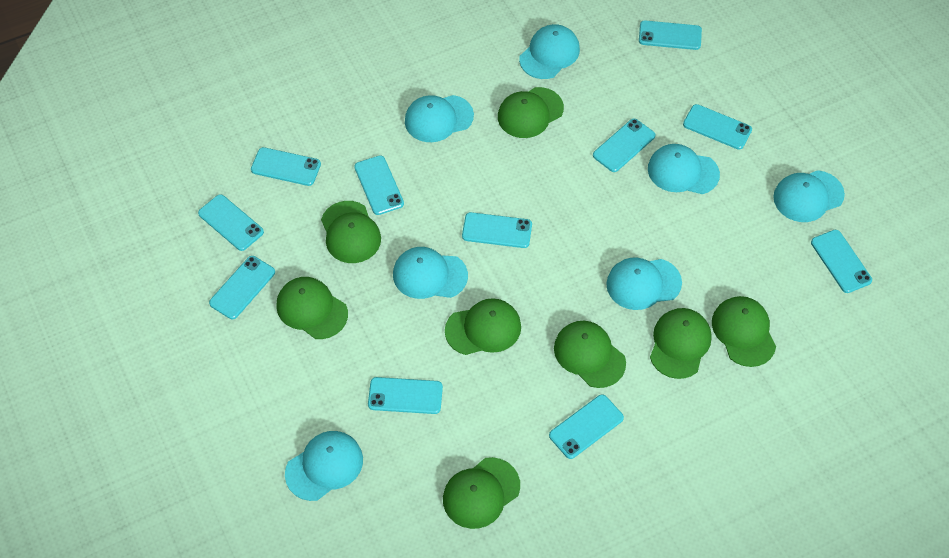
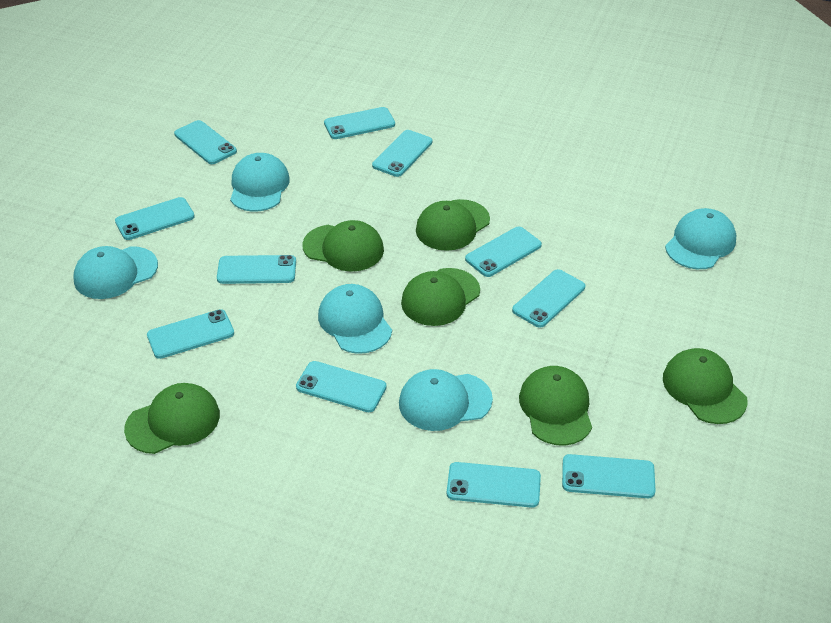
green cap: [276,277,348,339] [321,201,381,263] [443,457,520,529] [445,298,521,355] [498,87,564,138] [554,321,626,388] [650,308,712,379] [712,296,776,367] = 8 -> [124,383,220,454] [302,220,384,272] [401,268,480,326] [416,199,490,251] [519,366,592,446] [663,348,748,424] = 6
turquoise cap: [285,431,363,501] [393,247,468,299] [405,95,474,142] [519,24,580,79] [606,257,682,310] [648,144,720,194] [773,170,845,222] = 7 -> [73,246,158,299] [230,153,290,212] [318,284,392,354] [399,369,493,431] [665,208,736,269] = 5

